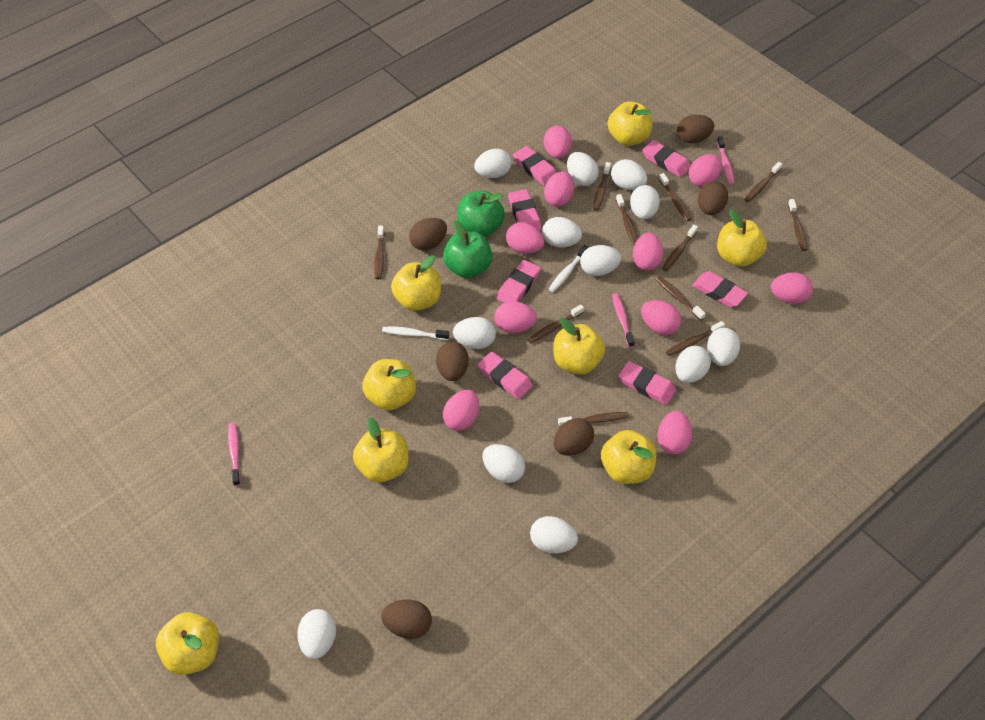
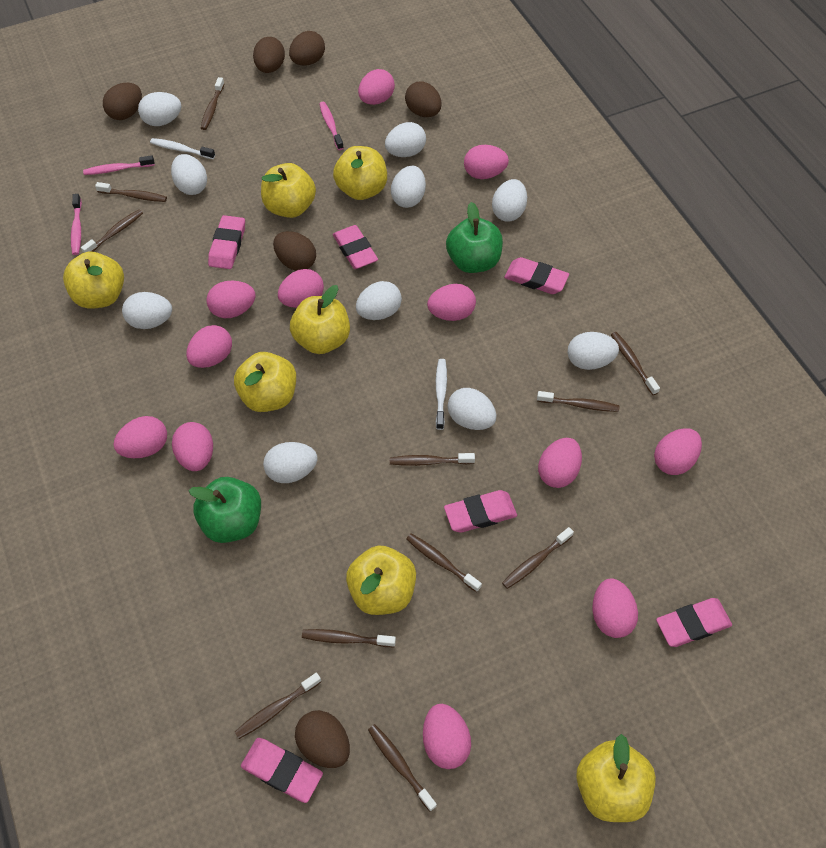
pink egg: [443,390,479,431] [494,301,537,333] [506,222,544,254] [544,126,572,158] [544,171,574,207] [633,233,664,271] [641,300,681,335] [658,411,692,454] [689,154,722,187] [771,272,813,304] = 10 -> [114,416,167,458] [172,422,213,471] [186,325,232,368] [206,280,256,318] [278,269,324,308] [358,69,395,105] [423,704,471,769] [427,284,476,321] [464,145,509,179] [538,438,582,488] [593,578,638,638] [654,428,702,475] = 12
pink eraser: [478,352,533,399] [497,260,541,303] [508,189,541,230] [513,146,557,186] [619,361,676,405] [643,140,691,177] [692,271,748,307] = 7 -> [208,215,245,269] [241,738,323,803] [333,225,378,269] [444,490,517,533] [504,257,569,294] [656,598,732,647] = 6
white egg: [297,609,336,659] [453,317,496,349] [474,149,511,178] [482,444,525,483] [530,516,578,553] [542,217,582,247] [567,152,599,186] [580,245,621,276] [611,159,647,190] [630,185,660,219] [675,346,711,383] [707,328,740,366] = 12 -> [122,292,172,329] [138,92,182,126] [171,154,207,195] [263,442,318,483] [356,281,402,320] [385,122,426,157] [391,166,426,208] [448,388,496,430] [492,179,527,222] [568,332,619,370] = 10
yellow apple: [156,612,219,675] [353,417,408,483] [362,359,416,410] [391,255,441,311] [554,318,605,374] [601,430,657,484] [608,101,652,146] [717,209,767,267] = 8 -> [63,252,124,309] [234,352,296,412] [261,163,316,218] [290,285,350,354] [333,146,387,200] [346,545,416,615] [576,734,656,822] = 7

